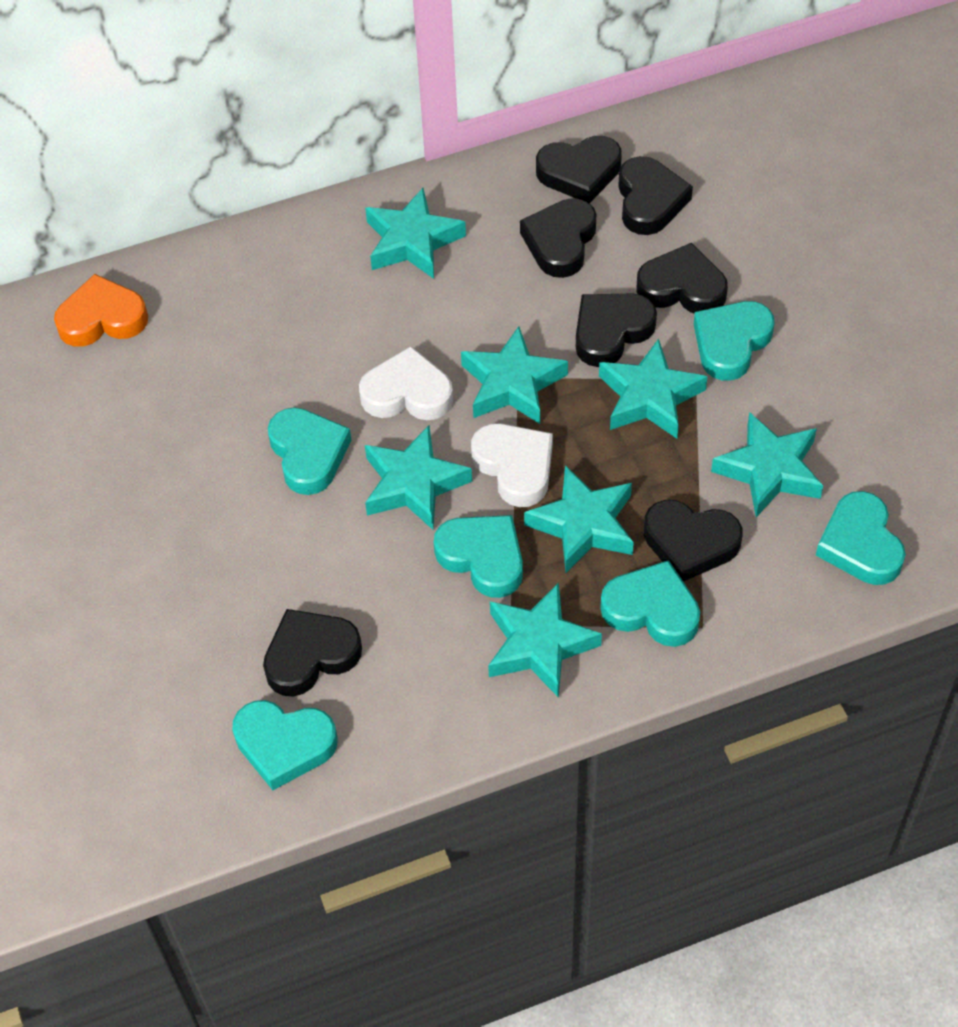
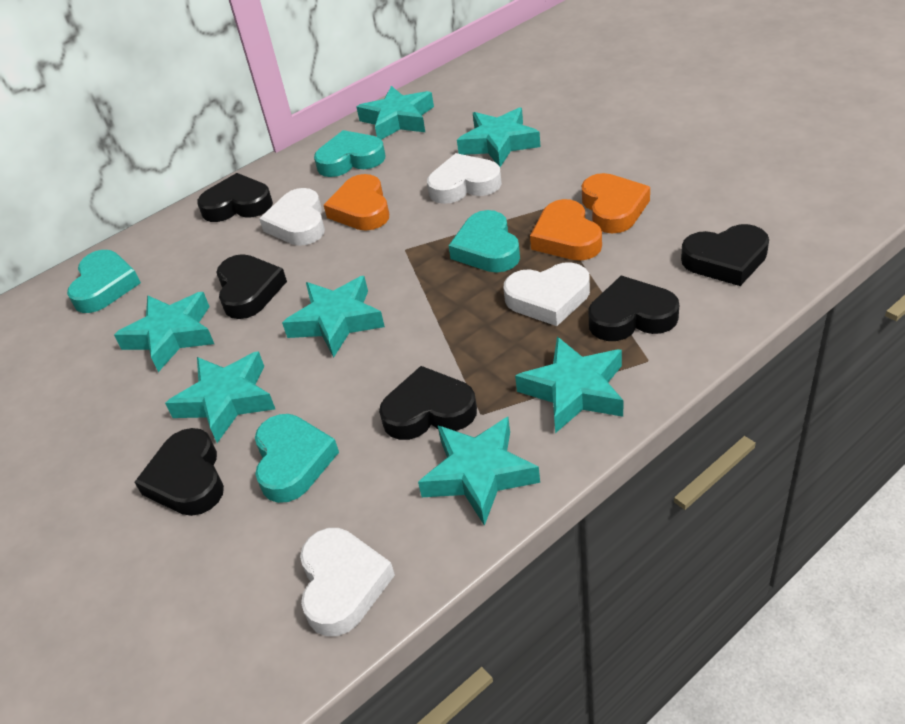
black heart: [263,609,362,697] [520,198,596,278] [536,136,622,203] [576,294,657,367] [618,156,693,235] [637,243,728,314] [644,500,742,582] = 7 -> [135,428,224,516] [197,173,273,222] [216,254,287,319] [379,366,477,440] [588,276,679,341] [681,224,769,286] = 6
orange heart: [54,274,148,347] = 1 -> [324,174,389,231] [530,199,602,261] [582,173,650,233] = 3
turquoise heart: [232,700,338,790] [268,407,351,495] [434,515,523,598] [600,560,700,647] [694,301,775,381] [816,491,906,585] = 6 -> [67,250,141,313] [255,414,339,503] [314,130,385,177] [448,210,520,273] = 4
white heart: [359,346,453,420] [471,423,553,507] = 2 -> [259,188,325,246] [300,528,395,636] [427,153,502,204] [504,262,590,326] = 4

